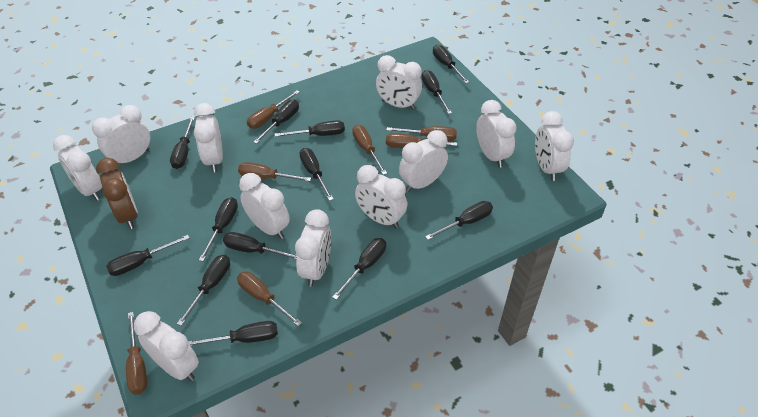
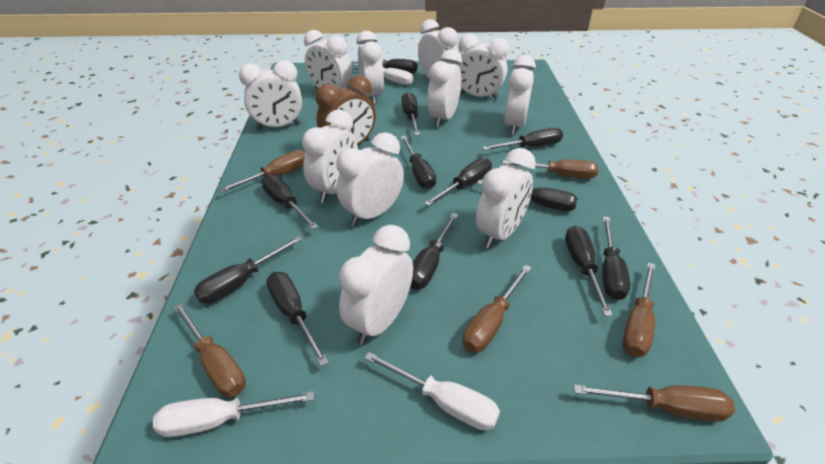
black screwdriver: [106,235,189,276] [170,117,195,169] [177,255,230,326] [188,321,278,346] [199,197,238,261] [223,232,297,259] [253,100,299,144] [274,120,345,137] [299,148,334,201] [332,238,386,300] [421,70,452,114] [425,201,493,240] [433,45,469,84] = 13 -> [194,236,303,304] [261,174,318,230] [266,272,329,366] [352,59,418,73] [400,136,436,189] [401,92,420,135] [410,213,459,290] [424,158,492,206] [477,180,578,211] [482,127,563,150] [565,226,613,316] [602,217,630,300] = 12
brown screwdriver: [126,312,147,395] [237,271,302,327] [238,162,311,181] [247,90,300,129] [352,125,387,175] [386,126,457,141] [386,133,457,148] = 7 -> [173,303,246,397] [219,150,305,193] [462,265,532,353] [503,159,599,179] [574,385,735,422] [622,262,656,357] = 6
white screwdriver: none = 0 -> [153,391,314,437] [354,63,413,85] [364,352,500,431] = 3

